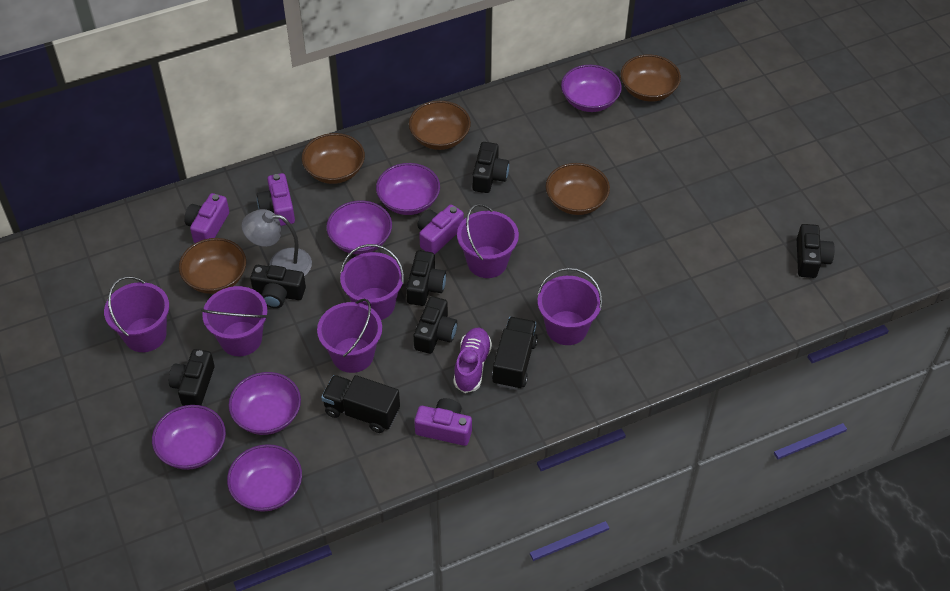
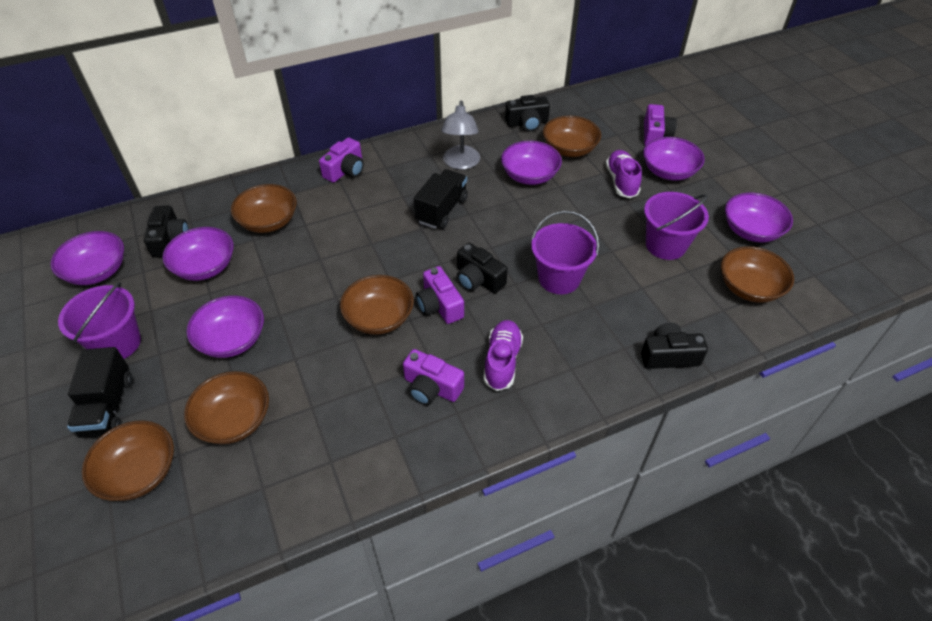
black camera: [169,349,215,406] [250,265,306,308] [406,250,446,306] [414,296,457,354] [472,142,509,193] [797,224,835,278] = 6 -> [144,205,189,258] [457,243,508,293] [505,95,550,131] [641,323,708,369] = 4
brown bowl: [179,238,246,294] [302,133,365,184] [409,101,471,150] [546,163,610,215] [621,54,681,102] = 5 -> [82,420,174,501] [184,371,269,444] [231,184,297,233] [340,275,414,335] [543,116,601,157] [721,246,794,303] = 6
purple bucket: [104,276,169,352] [201,286,268,356] [317,299,382,373] [340,244,404,320] [457,204,519,278] [537,268,603,345] = 6 -> [58,282,141,359] [531,211,599,294] [644,192,709,260] = 3
purple shoe: [453,328,492,393] = 1 -> [483,320,523,391] [606,150,642,198] = 2

